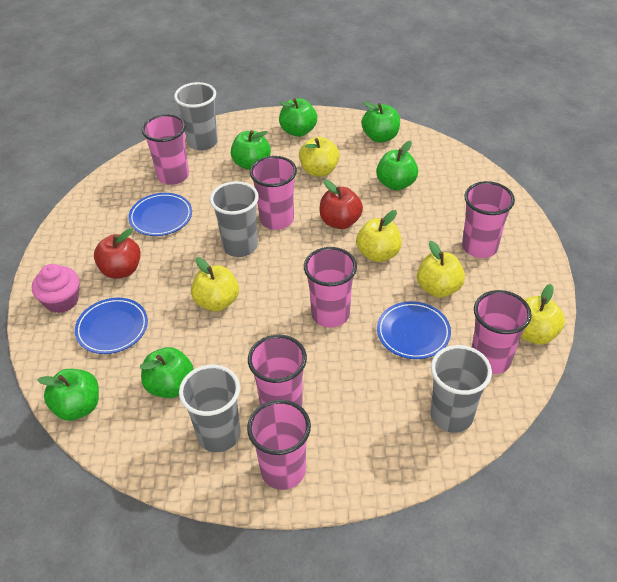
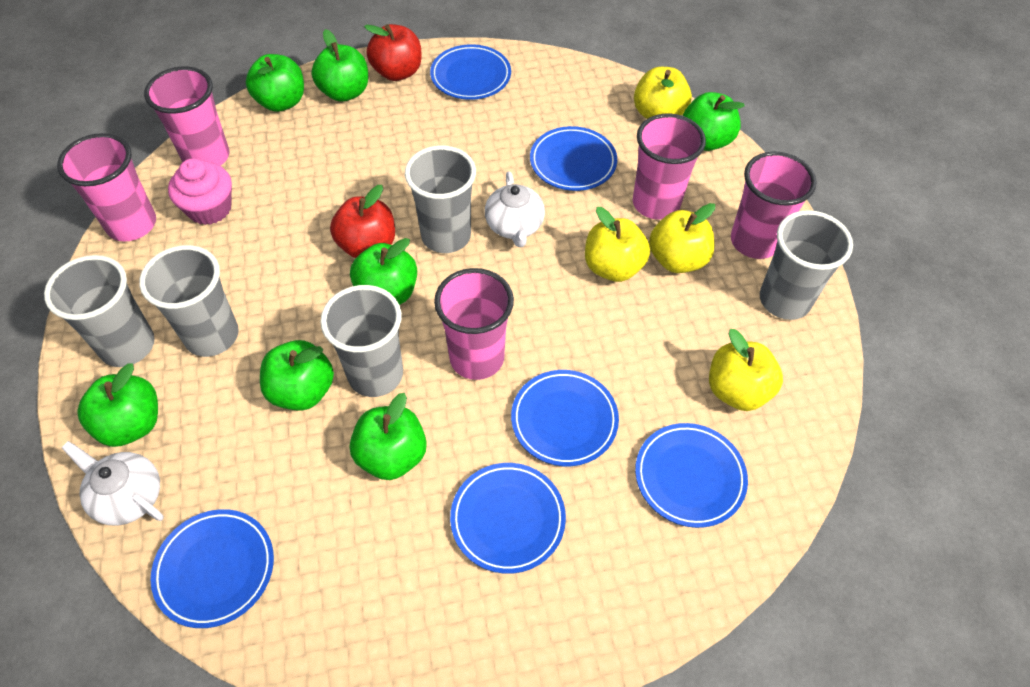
blue plate: [75,298,148,354] [129,193,192,236] [377,301,451,359] = 3 -> [151,509,274,628] [430,44,511,100] [450,463,566,574] [511,370,619,466] [530,126,617,191] [635,423,748,528] = 6
green apple: [38,369,99,421] [140,347,194,398] [231,130,271,170] [279,98,317,137] [361,102,400,143] [376,141,418,191] = 6 -> [77,363,158,447] [246,54,304,112] [260,340,334,411] [312,29,368,102] [350,238,417,305] [350,393,427,480] [682,92,745,151] = 7
grey cup: [174,82,218,151] [179,365,240,452] [210,181,259,257] [430,345,492,433] = 4 -> [44,255,155,367] [139,245,239,357] [320,285,403,397] [405,146,476,253] [760,210,853,320] = 5
pink cup: [142,114,189,185] [247,400,311,490] [248,335,307,407] [250,156,297,230] [304,247,357,328] [462,181,515,258] [472,290,532,374] = 7 -> [57,133,156,242] [144,67,229,166] [434,268,514,380] [633,113,706,220] [731,152,816,259] = 5
white teapot: none = 0 -> [61,441,164,525] [485,172,545,247] = 2
yellow apple: [191,257,239,312] [299,137,340,177] [356,210,402,262] [417,241,465,298] [521,284,565,344] = 5 -> [585,207,650,282] [634,67,692,119] [649,203,715,273] [709,329,783,411] = 4

